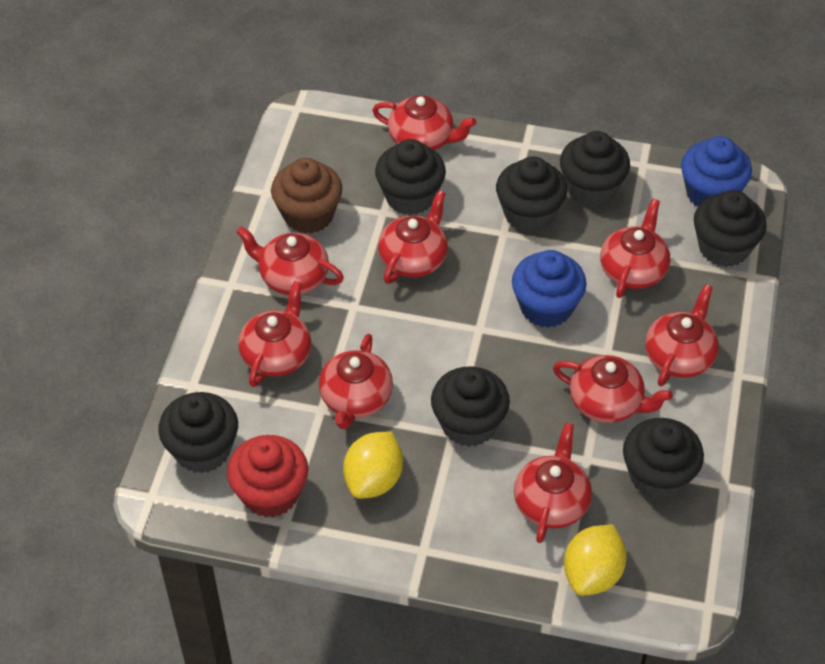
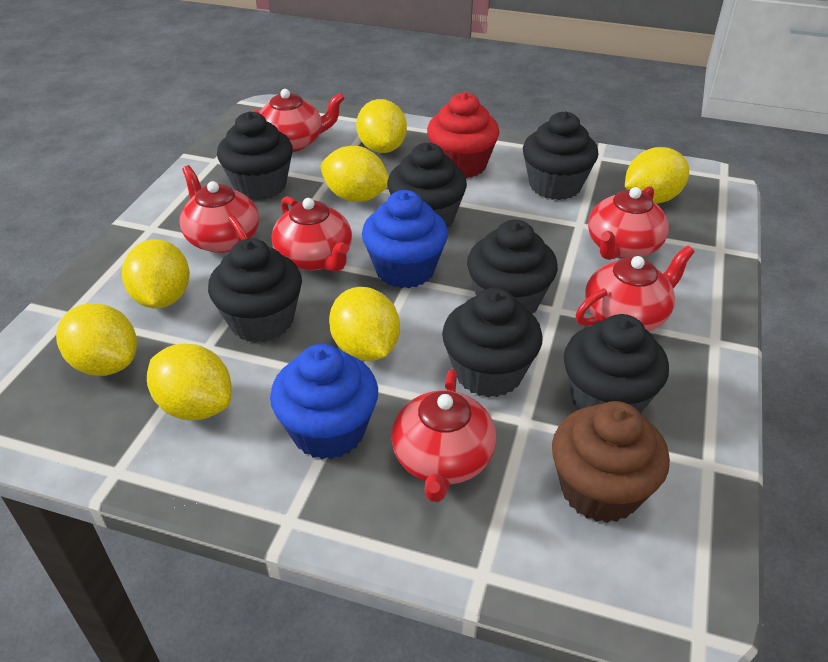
red teapot: [236,226,344,295] [238,281,311,387] [319,334,393,430] [372,95,476,150] [378,190,448,284] [514,423,592,543] [553,355,673,423] [600,199,670,298] [645,284,719,386] = 9 -> [179,165,259,253] [250,89,345,152] [272,196,352,272] [391,369,496,502] [576,245,695,331] [588,186,669,260] = 6
yellow lemon: [343,431,403,499] [564,525,627,595] = 2 -> [56,303,137,376] [122,239,190,308] [147,344,232,420] [321,146,389,202] [329,287,400,361] [356,99,407,153] [625,147,689,204] = 7

